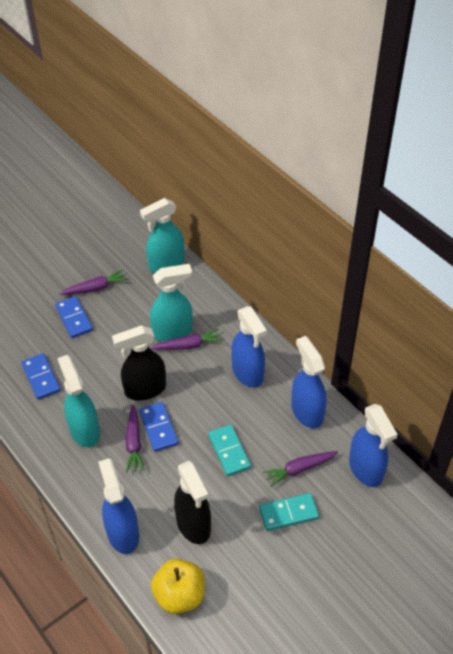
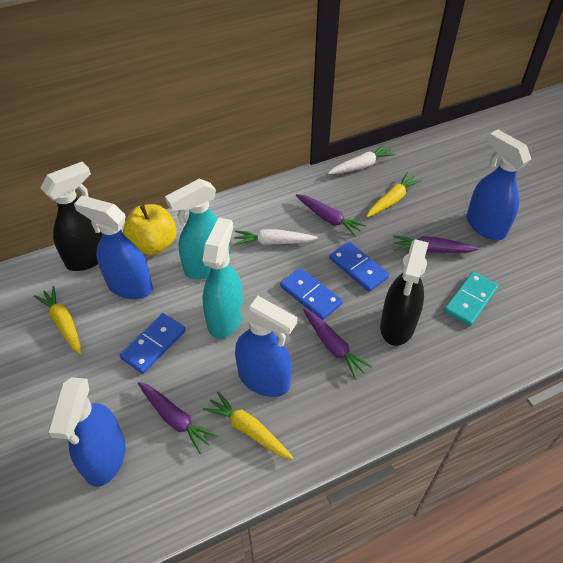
turquoise domino: [208,424,251,476] [259,493,319,531] = 2 -> [444,272,499,326] = 1
turquoise spray bottle: [57,355,100,448] [140,198,185,273] [150,264,193,342] = 3 -> [165,179,230,279] [202,218,243,339] = 2
white carrot: none = 0 -> [234,229,318,246] [328,145,396,174] = 2
yellow carrot: none = 0 -> [34,286,82,355] [203,391,294,460] [366,172,422,217] = 3

